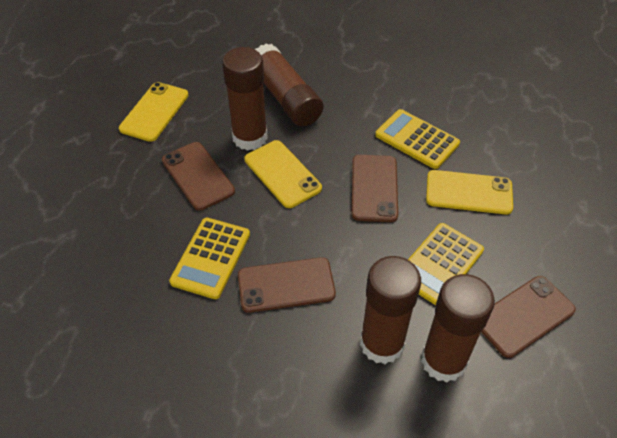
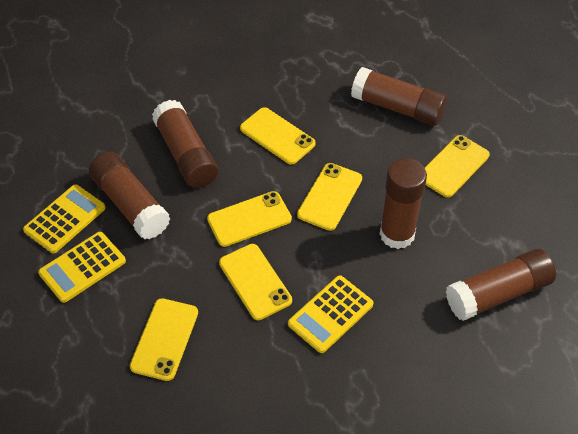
brown glue stick: [222,47,268,150] [255,43,323,126] [360,256,421,364] [421,274,495,382] = 4 -> [89,151,170,239] [152,100,218,188] [351,67,447,126] [380,158,427,249] [446,249,556,321] = 5
brown phone: [162,142,235,211] [238,257,336,313] [351,155,398,222] [481,276,576,358] = 4 -> none = 0
yellow phone: [119,82,189,142] [244,140,322,208] [426,170,513,215] = 3 -> [130,298,198,381] [207,191,292,247] [219,244,292,320] [240,107,316,165] [297,163,362,231] [425,135,490,198] = 6

